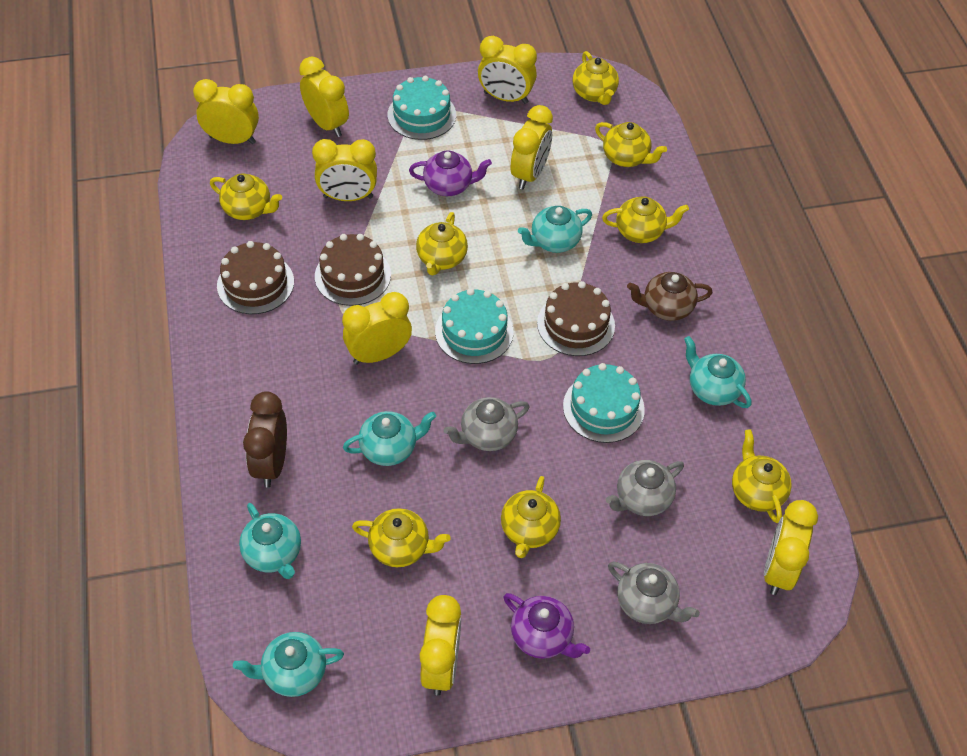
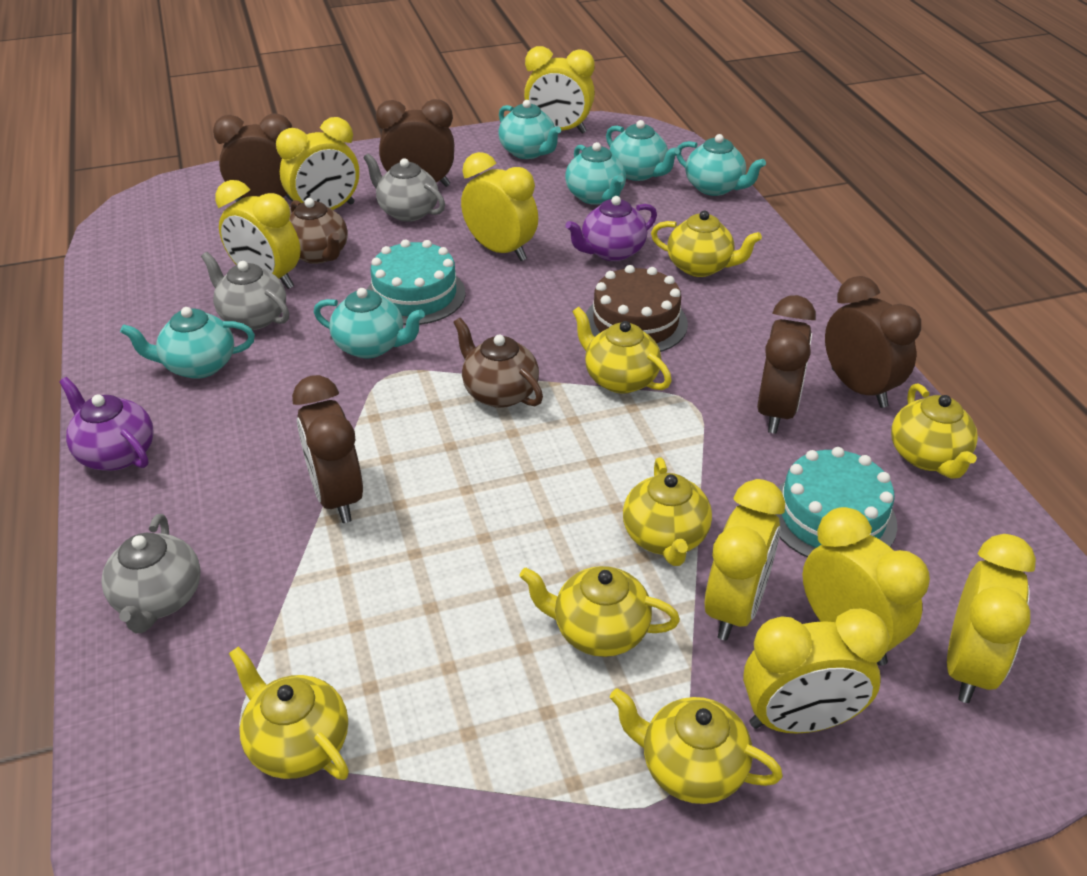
brown cake: [217,241,294,314] [315,234,391,306] [537,281,615,356] = 3 -> [586,265,688,352] = 1
brown clock: [243,391,287,487] = 1 -> [213,113,293,202] [292,375,363,523] [376,99,454,187] [757,295,816,434] [825,276,921,408] = 5
brown teapot: [627,272,713,321] = 1 -> [289,198,348,264] [453,318,543,408] = 2
turquoise cake: [388,76,456,140] [435,288,514,364] [563,363,645,443] = 3 -> [367,240,465,325] [775,447,897,558] = 2
turquoise teapot: [233,632,344,697] [239,503,301,579] [343,411,436,466] [518,206,592,253] [684,336,751,408] = 5 -> [120,307,255,379] [314,288,425,358] [498,100,561,159] [565,142,626,205] [606,120,680,181] [676,134,766,196] = 6
yellow teapot: [210,173,282,220] [352,508,451,567] [416,212,468,276] [501,476,561,558] [573,51,619,105] [595,122,667,167] [602,196,689,243] [732,429,792,523] = 8 -> [229,646,349,780] [519,566,680,657] [572,307,672,394] [610,688,783,804] [623,457,712,566] [651,211,762,277] [891,383,978,479] = 7

